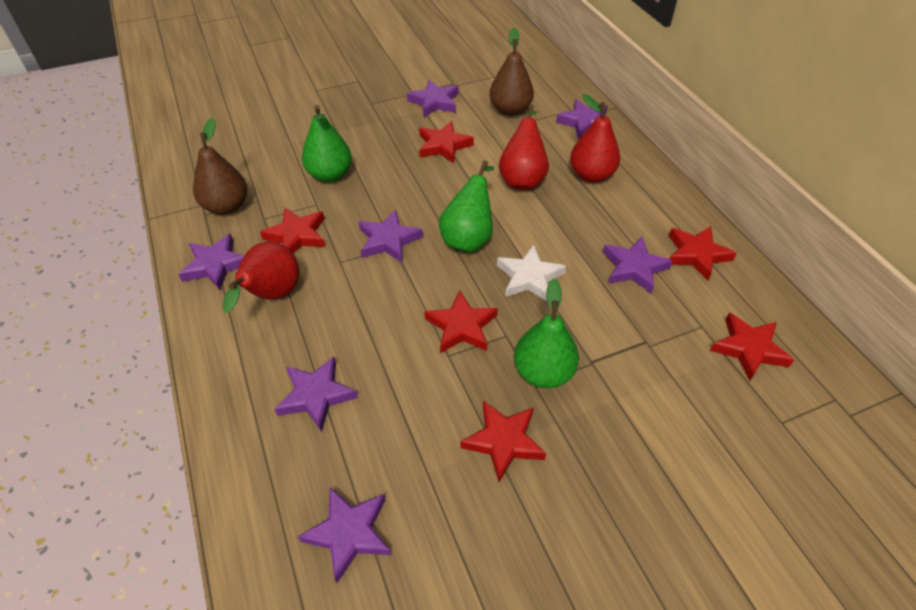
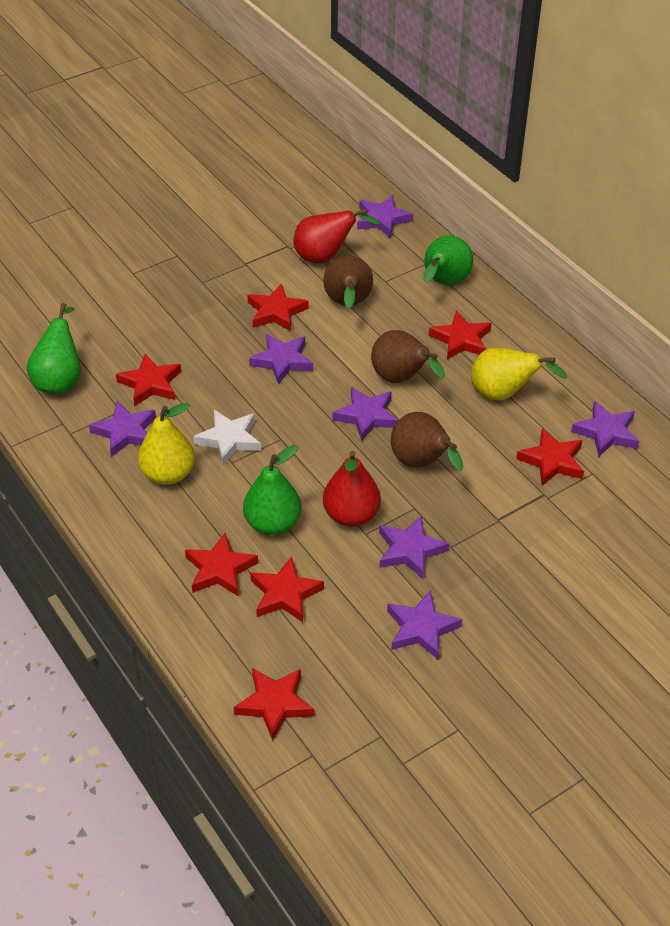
brown pear: [193,118,247,215] [490,28,534,116] = 2 -> [323,255,373,308] [371,330,445,383] [391,412,463,471] = 3
red pear: [223,241,299,313] [499,104,549,190] [570,94,620,183] = 3 -> [293,208,381,263] [323,451,381,527] = 2
red star: [260,208,325,254] [419,121,474,163] [424,290,498,353] [460,401,546,482] [669,226,737,280] [710,312,794,381] = 6 -> [116,354,181,406] [185,533,258,596] [234,668,314,740] [247,283,309,331] [250,556,324,622] [429,310,491,359] [516,428,584,486] = 7
yellow pear: none = 0 -> [138,403,195,485] [471,348,567,401] = 2

